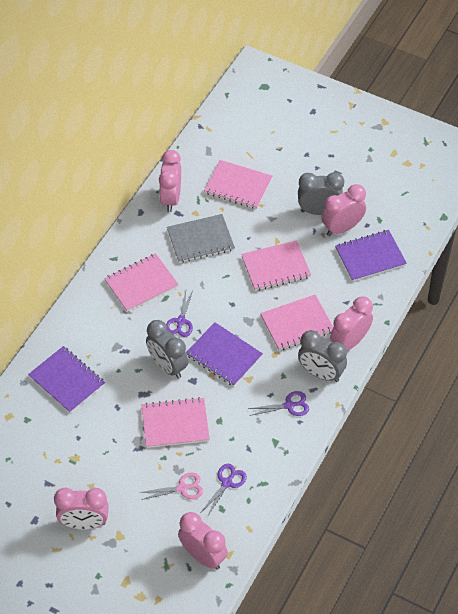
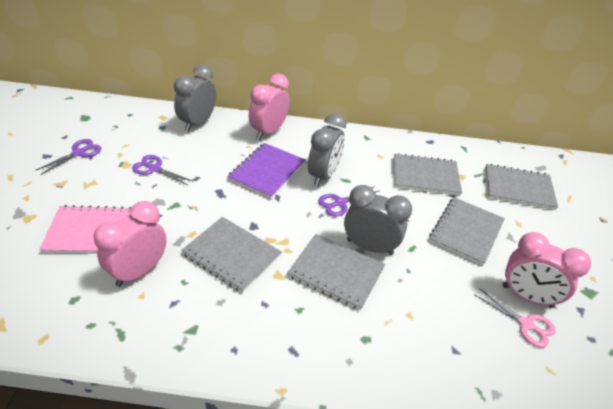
grey notebook: [167,214,235,263] = 1 -> [181,217,282,293] [287,234,385,310] [394,153,462,196] [429,197,505,266] [485,164,558,210] = 5
pink clock: [54,488,109,529] [159,150,181,212] [178,512,228,569] [322,184,366,236] [330,296,373,351] = 5 -> [93,201,167,287] [249,74,290,140] [502,232,591,308] = 3
pink notebook: [104,253,179,312] [142,397,210,448] [204,160,272,209] [241,240,311,291] [260,294,333,351] = 5 -> [39,205,131,254] = 1
purple notebook: [28,346,105,413] [186,322,263,386] [335,230,407,282] = 3 -> [227,143,306,199] = 1

